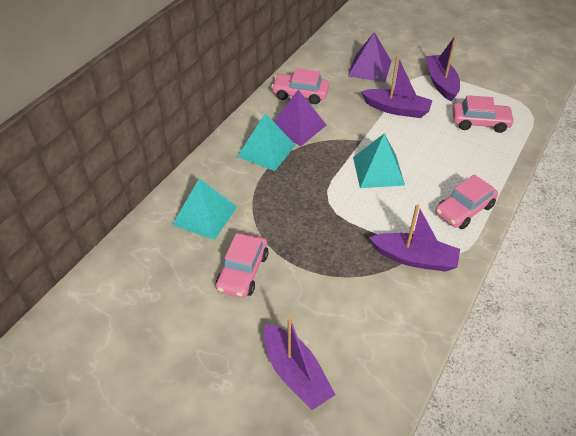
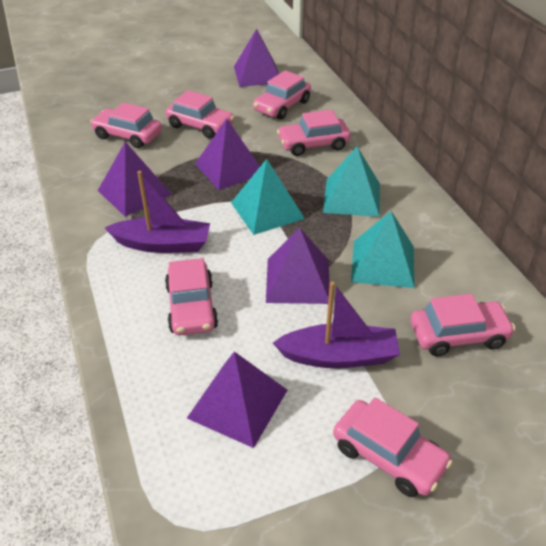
pink car: [216,233,268,298] [271,68,329,104] [436,174,498,229] [453,95,515,133] = 4 -> [90,102,162,148] [165,90,235,139] [165,258,218,335] [253,70,311,119] [277,109,351,156] [333,397,452,497] [411,294,515,356] = 7
purple boat: [264,317,336,410] [361,56,433,118] [369,204,460,272] [425,36,460,101] = 4 -> [105,171,210,253] [273,281,400,368] = 2
purple pyramid: [274,89,326,146] [348,32,391,82] = 2 -> [98,142,172,217] [187,352,288,448] [195,118,260,190] [234,29,279,87] [266,228,330,304] = 5

